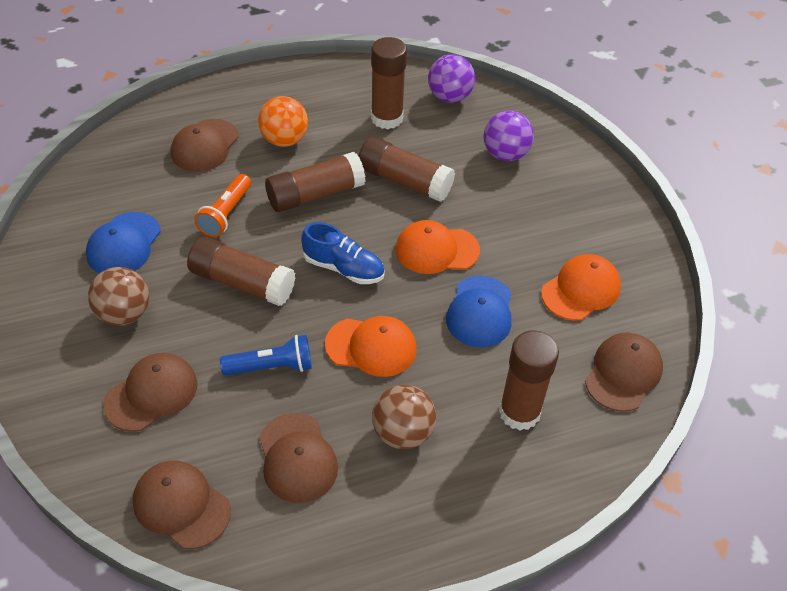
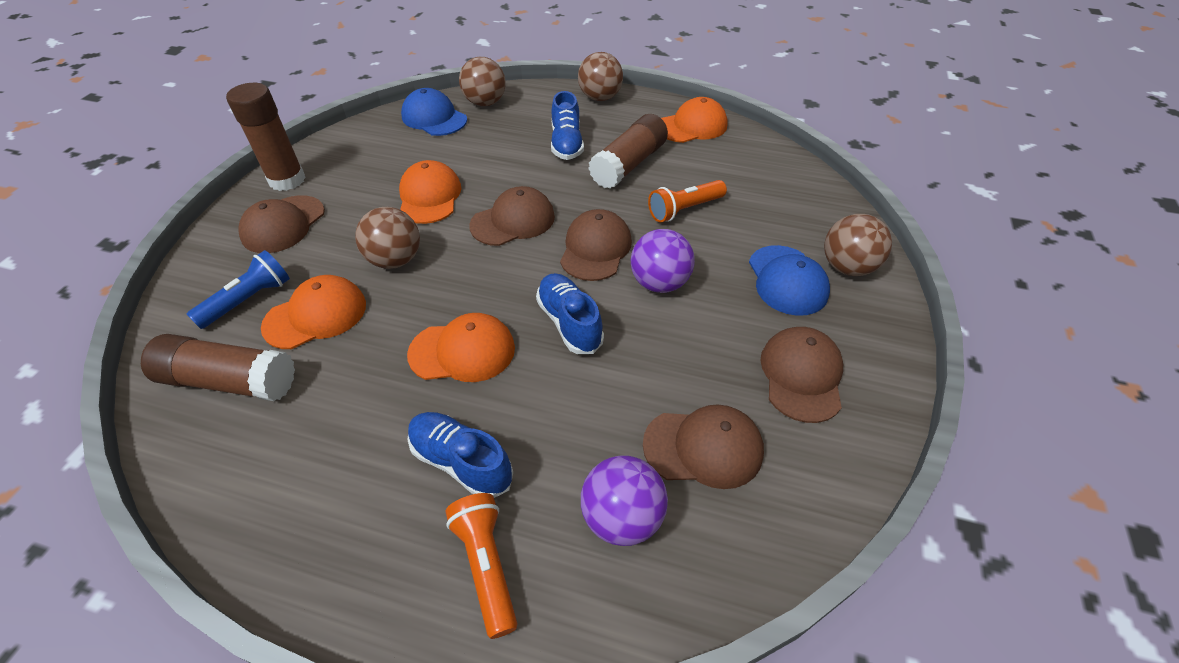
blue shoe: [301,222,385,284] = 1 -> [407,412,513,498] [536,273,604,354] [551,91,584,160] = 3
brown ball: [88,267,149,326] [372,385,436,449] = 2 -> [355,207,420,269] [459,57,506,106] [578,52,623,101] [824,214,892,276] = 4
brown glue stick: [187,236,295,306] [265,152,365,212] [358,136,455,202] [371,37,407,129] [499,330,559,431] = 5 -> [141,334,295,401] [226,83,306,191] [588,114,668,189] = 3
orange ball: [258,96,308,147] = 1 -> none = 0
orange cap: [325,316,416,377] [395,220,480,274] [541,254,621,321] = 3 -> [261,275,366,349] [399,160,461,224] [407,313,515,382] [661,97,728,143] = 4
orange flashlight: [194,174,251,237] = 1 -> [446,493,517,639] [648,180,727,222] = 2

